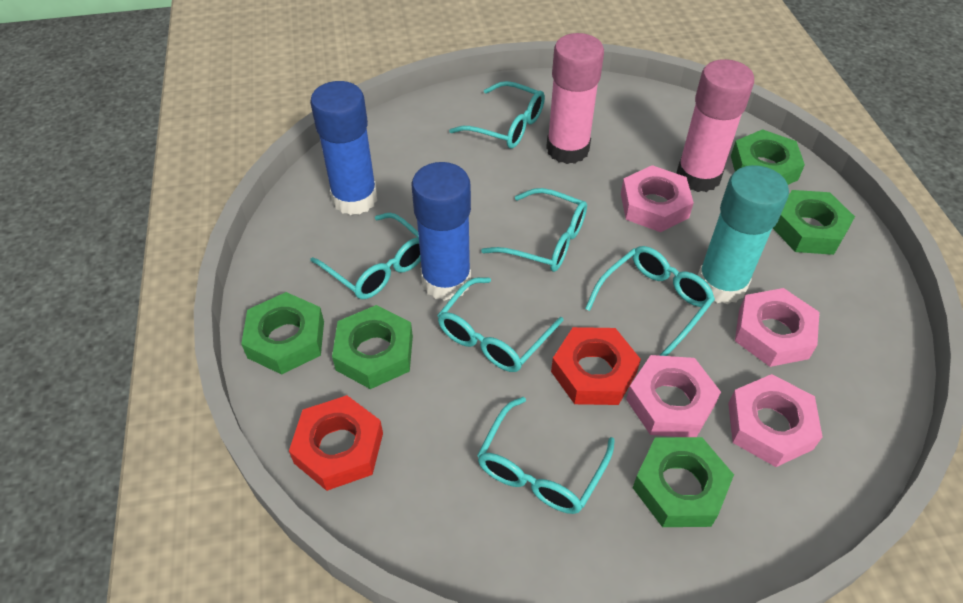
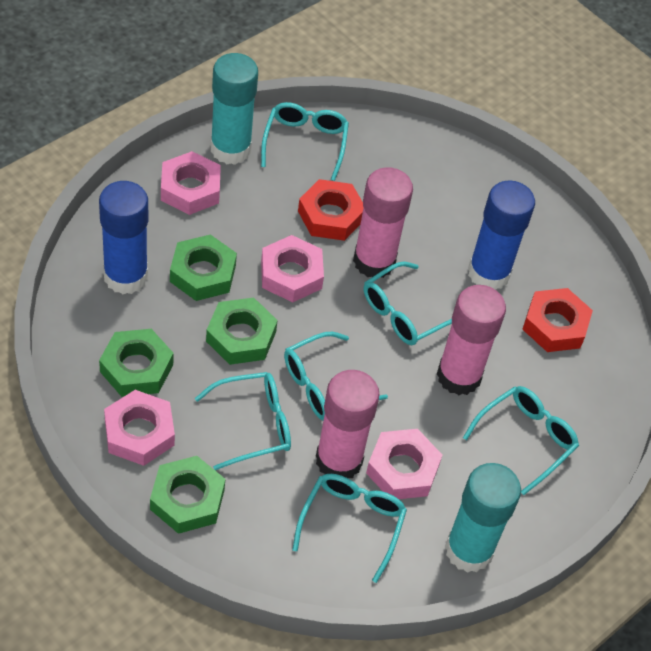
green nut: [241,292,324,375] [332,305,413,389] [633,437,734,527] [731,129,805,185] [773,190,855,255] = 5 -> [99,329,174,397] [150,456,225,534] [170,234,237,301] [206,298,278,365] = 4
pink glue stick: [546,33,604,164] [676,59,754,192] = 2 -> [316,370,380,478] [353,167,413,278] [437,285,506,395] = 3
turquoise glue stick: [698,165,789,304] = 1 -> [211,53,258,165] [445,463,521,573] = 2

